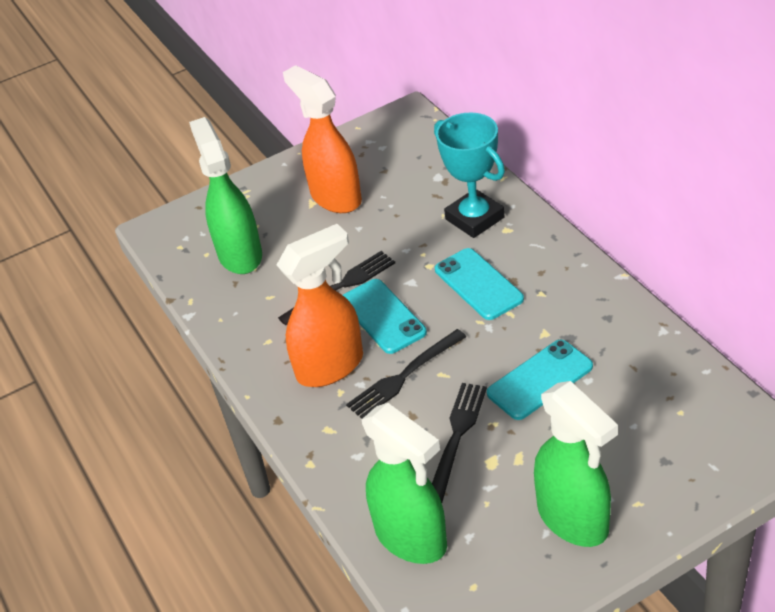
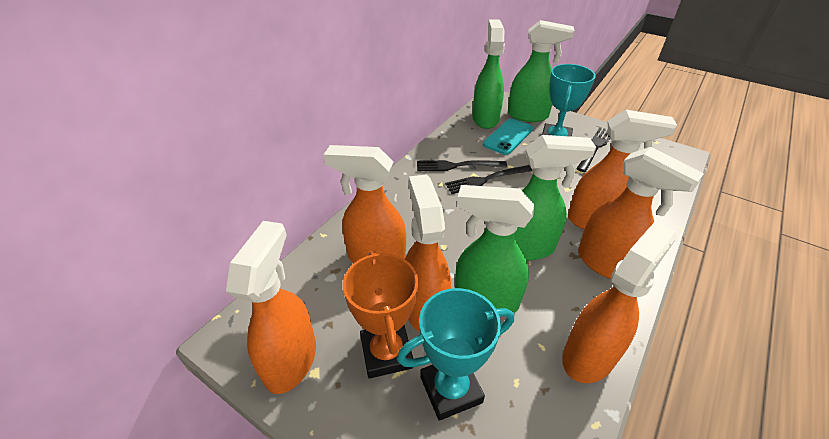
green spray bottle: [189,117,262,274] [362,403,447,564] [534,381,618,547] = 3 -> [455,185,534,313] [472,19,505,129] [508,20,574,122] [515,135,596,260] = 4
orange spray bottle: [277,224,363,387] [283,65,362,213] = 2 -> [226,221,316,394] [324,145,406,263] [405,174,451,332] [562,222,677,383] [568,110,677,229] [578,147,704,279] = 6
orange trophy: none = 0 -> [343,250,418,379] = 1
turquoise phone: [343,279,427,354] [435,248,524,320] [487,340,593,420] = 3 -> [483,118,533,155] = 1
turquoise trophy: [434,112,505,238] = 1 -> [397,288,514,421] [542,64,596,137] = 2

